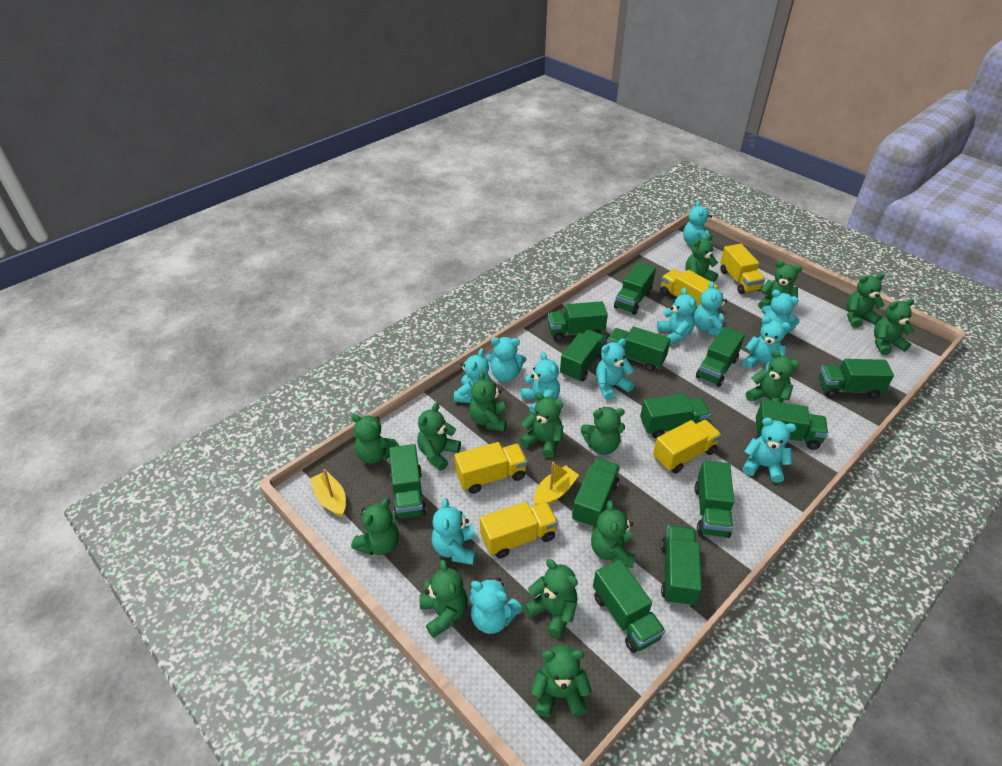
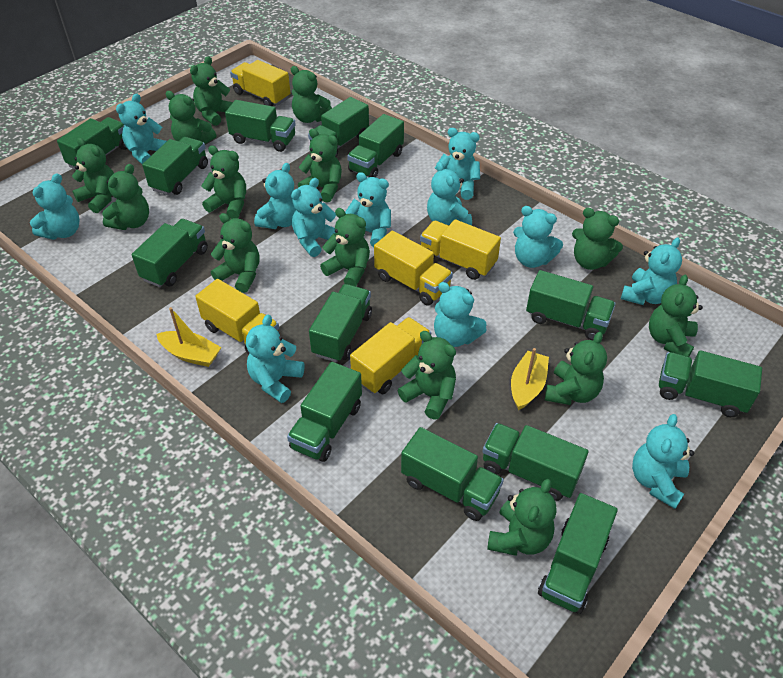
green teddy bear: [351,414,399,464] [351,498,399,555] [417,402,461,471] [420,560,468,638] [469,371,507,431] [520,392,563,458] [524,559,578,637] [531,645,592,717] [581,407,625,455] [591,500,635,568] [685,234,718,282] [746,350,799,403] [758,260,803,315] [847,273,885,328] [874,299,914,355] = 15 -> [72,138,114,213] [102,164,149,230] [165,91,216,144] [190,56,233,126] [201,146,246,219] [211,213,260,293] [291,66,332,123] [298,129,342,203] [320,208,370,286] [398,331,456,420] [487,479,557,556] [545,332,607,405] [572,208,623,270] [649,275,703,357] = 14

